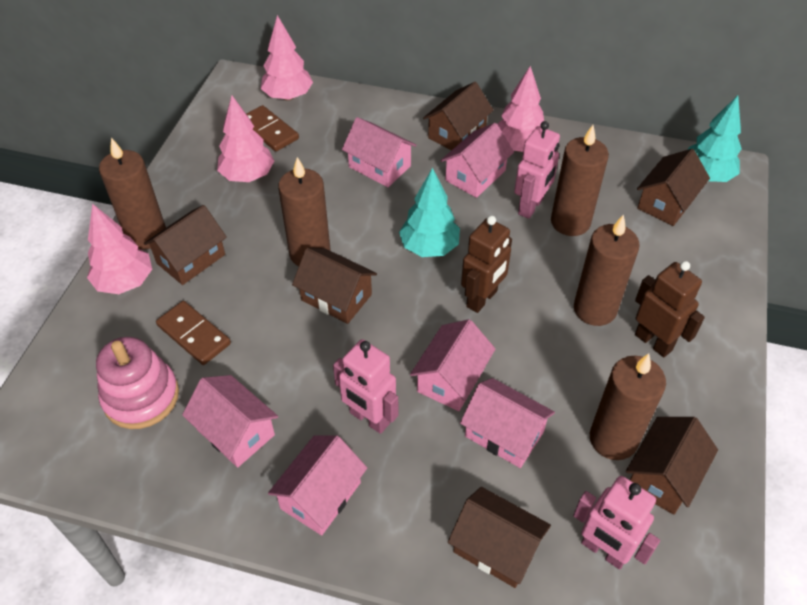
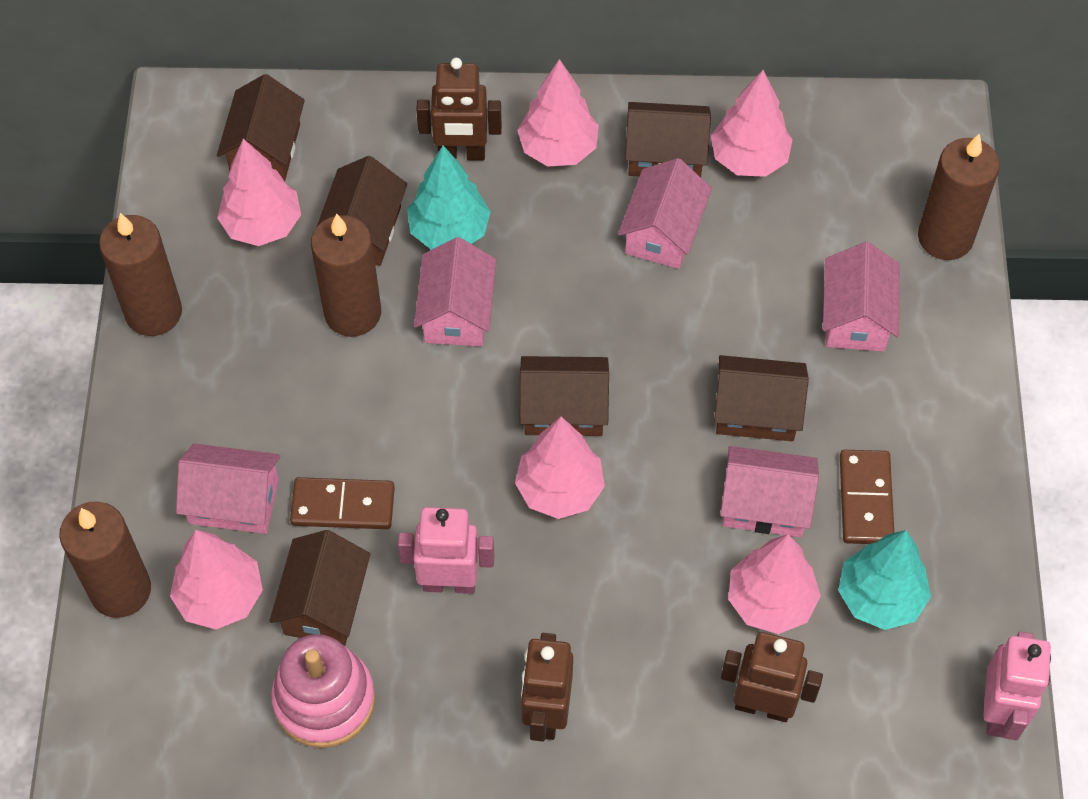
brown candle: [99,138,166,250] [278,157,331,266] [551,125,609,236] [574,214,640,326] [590,353,666,460] = 5 -> [59,501,151,618] [99,213,182,336] [311,213,381,337] [918,134,1000,260] = 4
brown robot: [461,216,512,313] [635,261,705,357] = 2 -> [416,58,502,161] [521,633,573,742] [721,632,823,722] = 3
pink house: [182,375,278,467] [268,435,367,535] [342,117,416,187] [410,319,495,411] [440,123,514,198] [460,378,555,468] = 6 -> [176,443,280,534] [414,237,496,347] [618,158,712,269] [720,446,819,537] [823,242,900,352] = 5
pink robot: [333,339,398,434] [514,121,560,219] [573,476,660,570] = 3 -> [398,507,494,594] [983,632,1051,740] = 2
pink tree: [87,204,152,294] [217,95,274,182] [261,15,313,101] [497,66,544,152] = 4 -> [170,530,263,629] [217,139,301,246] [515,417,605,519] [517,59,599,167] [711,70,793,177] [728,534,821,634] = 6

